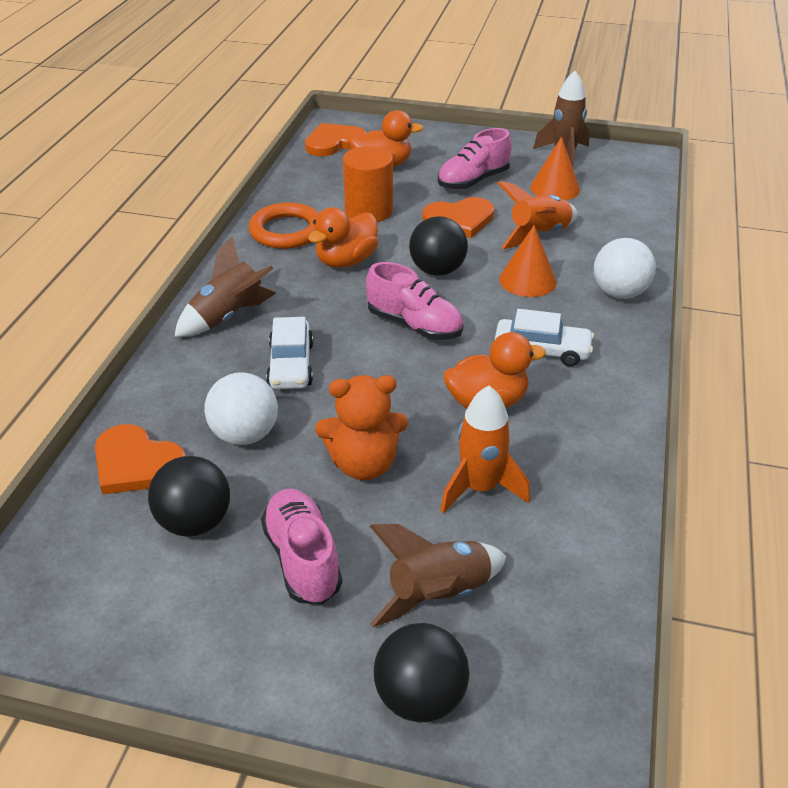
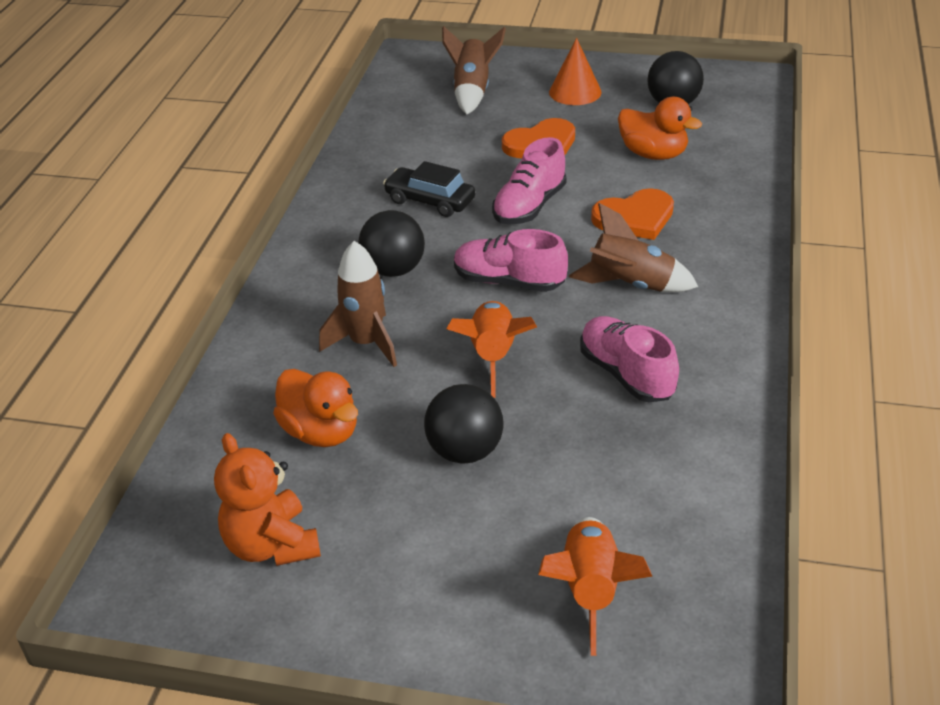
black car: none = 0 -> [383,161,475,217] = 1
orange cone: [499,225,557,297] [530,137,580,200] = 2 -> [549,38,602,105] = 1
orange cylinder: [343,146,393,222] = 1 -> none = 0
orange duck: [308,207,378,268] [348,110,424,167] [443,332,546,409] = 3 -> [273,369,358,447] [618,97,702,160] = 2
orange heart: [95,424,186,494] [305,123,366,156] [422,197,494,238] = 3 -> [502,118,575,158] [591,188,674,240] = 2
orange ring: [249,202,319,249] = 1 -> none = 0
white ball: [204,372,278,445] [594,238,656,299] = 2 -> none = 0
white car: [266,317,314,389] [495,309,594,367] = 2 -> none = 0

